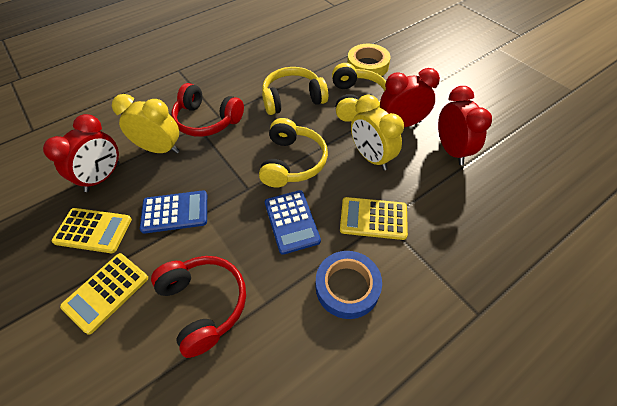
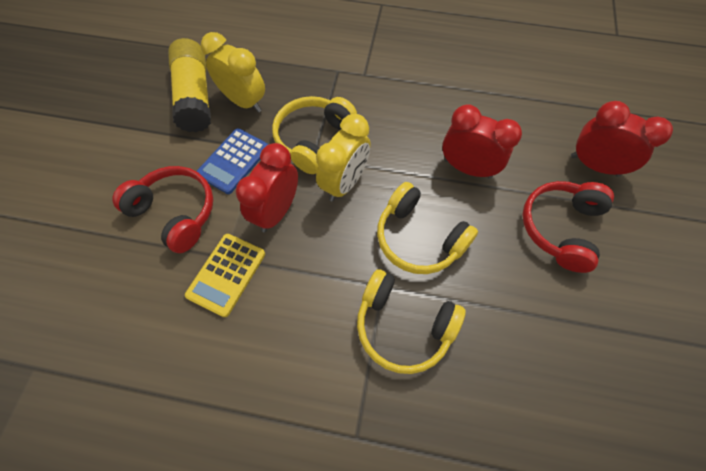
blue calculator: [140,190,207,234] [265,190,321,255] = 2 -> [197,128,268,194] = 1
blue tape: [316,251,382,319] = 1 -> none = 0
yellow calculator: [51,208,132,253] [60,253,148,335] [340,197,408,240] = 3 -> [185,234,265,317] = 1
yellow glue stick: none = 0 -> [168,38,211,132] = 1
yellow tape: [347,44,391,76] = 1 -> none = 0

